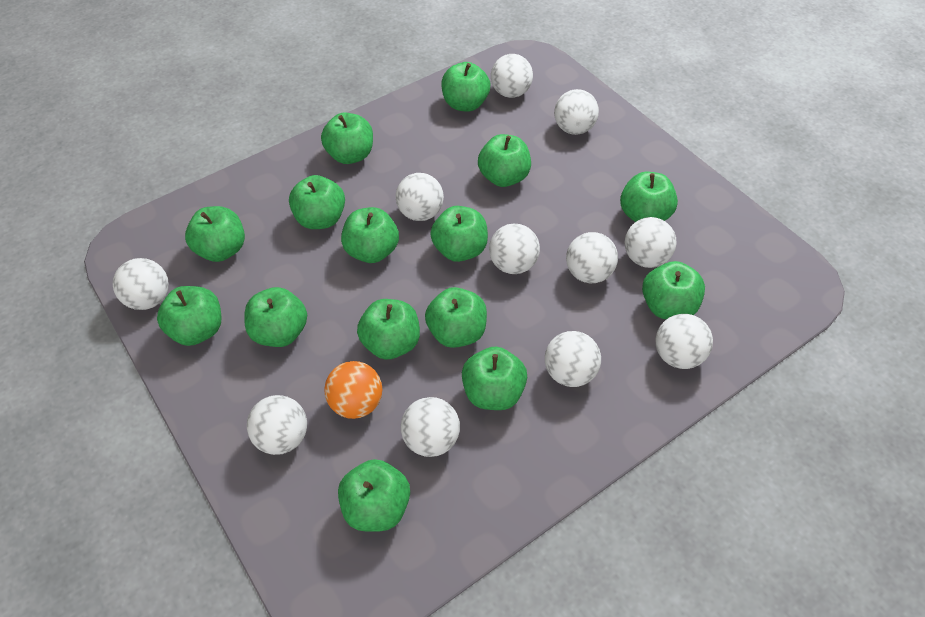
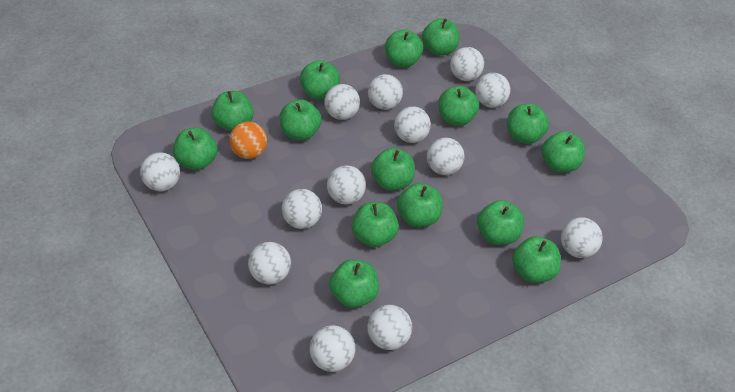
white ball: [113,258,169,310] [247,395,307,455] [396,173,444,221] [401,397,460,457] [489,224,540,274] [491,54,533,98] [545,331,601,387] [554,89,599,135] [566,232,618,283] [625,217,677,268] [655,314,713,369] = 11 -> [140,152,180,191] [248,242,291,285] [282,189,322,229] [310,325,355,372] [324,84,360,120] [327,165,366,205] [367,305,412,350] [368,74,403,110] [394,106,431,143] [427,138,465,175] [450,47,484,81] [475,73,510,108] [561,217,603,258] = 13

